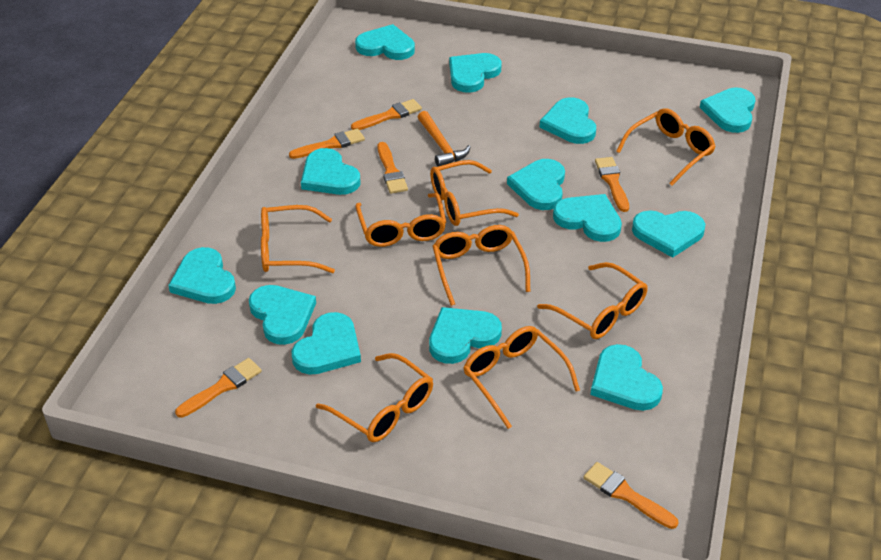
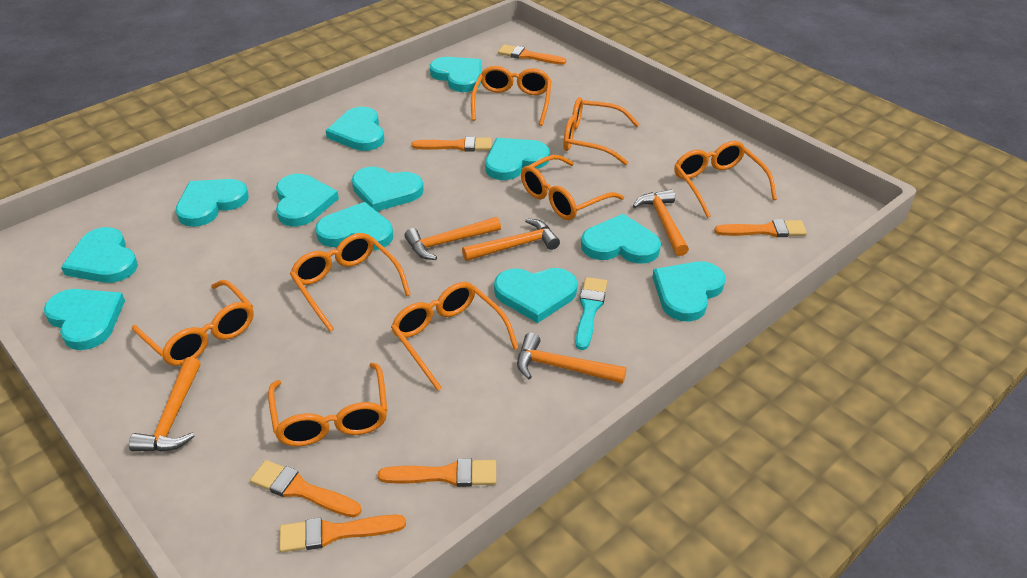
orange hammer: [418,111,471,167] = 1 -> [129,357,201,451] [404,217,501,260] [462,218,560,261] [517,333,627,384] [633,189,689,256] = 5
turquoise brush: none = 0 -> [575,277,607,350] = 1
turquoise heart: [168,247,236,304] [249,285,316,345] [292,312,361,375] [301,148,360,195] [355,24,415,60] [429,307,502,364] [449,53,502,93] [507,159,565,210] [540,97,596,144] [553,194,622,242] [590,344,663,411] [632,210,705,258] [700,87,756,133] = 13 -> [44,289,125,350] [61,227,138,283] [176,179,249,227] [276,174,339,226] [315,202,393,250] [326,107,384,151] [352,167,424,211] [430,57,481,92] [485,138,550,180] [494,268,578,323] [581,214,661,264] [652,262,726,321] = 12

